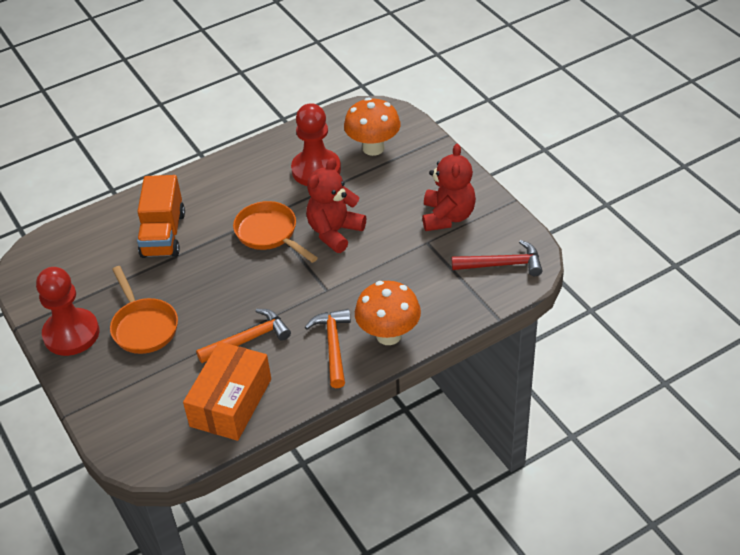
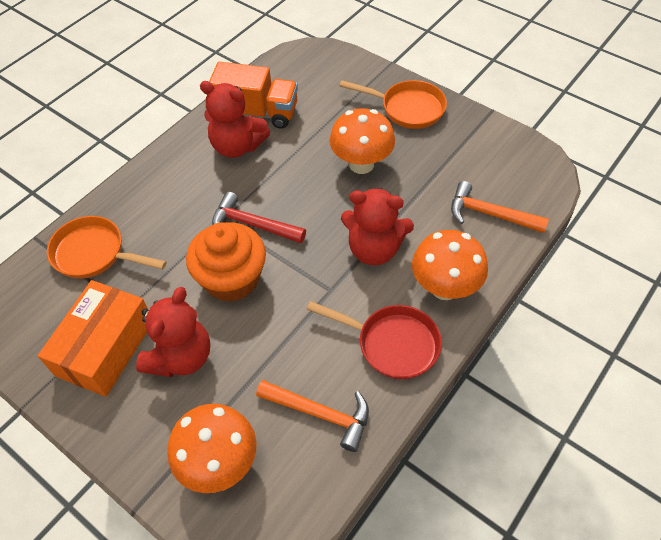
orange cupcake: none = 0 -> [186,222,266,302] = 1
orange mushroom: [344,97,400,156] [355,281,421,345] = 2 -> [167,404,257,493] [329,108,395,174] [412,230,488,300] = 3
red pan: none = 0 -> [307,301,442,380] = 1
red pawn: [36,267,99,356] [291,103,341,186] = 2 -> none = 0
red teddy bear: [306,158,366,253] [422,144,476,231] = 2 -> [136,287,210,377] [200,81,270,158] [341,188,414,265] = 3

